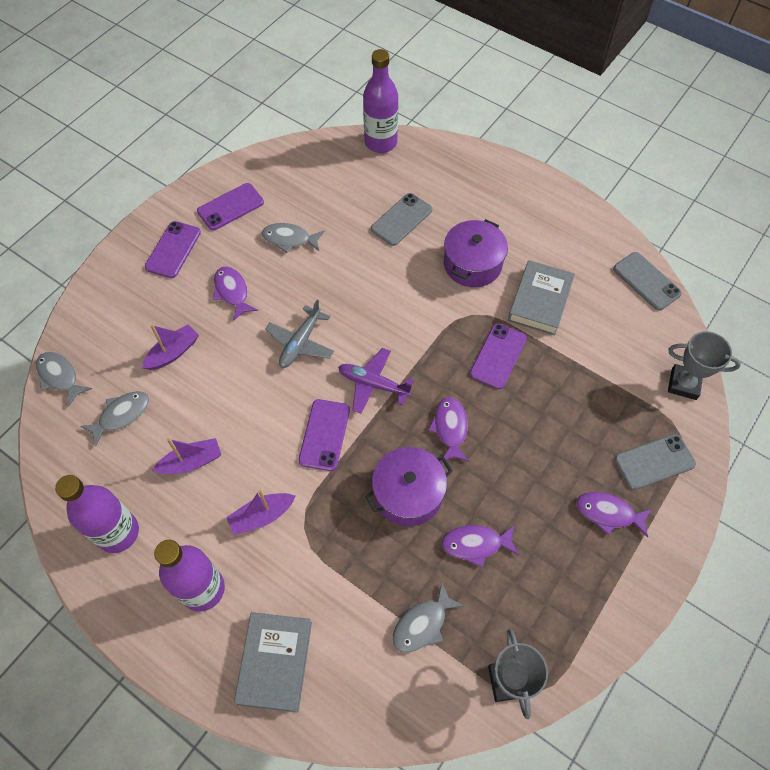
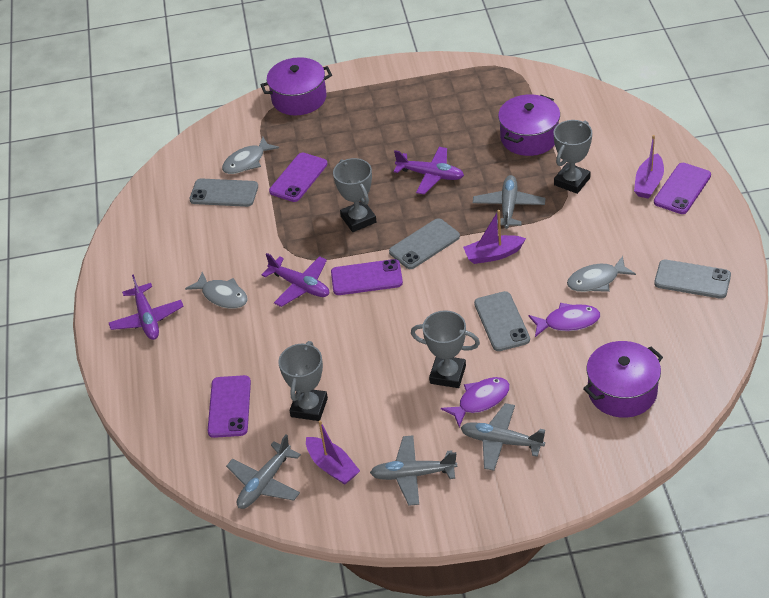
grey book: [234,612,312,713] [508,260,575,336] = 2 -> none = 0
grey fish: [36,352,92,407] [81,391,149,447] [262,223,324,253] [392,583,464,653] = 4 -> [185,272,248,309] [222,137,279,174] [567,256,636,292] = 3
grey phone: [371,193,432,246] [613,252,682,311] [614,434,696,490] = 3 -> [190,178,258,207] [389,218,460,269] [474,291,530,351] [654,259,731,299] = 4
grey plane: [265,300,334,368] = 1 -> [226,434,301,509] [370,435,457,506] [461,403,545,471] [473,175,545,229] = 4
grey trophy: [488,630,548,719] [668,331,741,400] = 2 -> [278,341,328,421] [333,158,377,232] [411,310,480,388] [554,120,592,194] = 4
purple bottle: [55,475,139,553] [154,540,225,612] [363,49,398,153] = 3 -> none = 0
purple fish: [213,266,258,321] [428,397,469,463] [442,525,519,567] [576,492,653,537] = 4 -> [441,377,510,427] [528,303,600,337] = 2
purple plane: [338,348,414,414] = 1 -> [109,274,184,340] [262,253,329,307] [393,147,464,195] = 3
purple pot: [365,447,453,526] [444,219,508,287] = 2 -> [260,57,332,115] [498,94,560,156] [583,341,663,418] = 3

